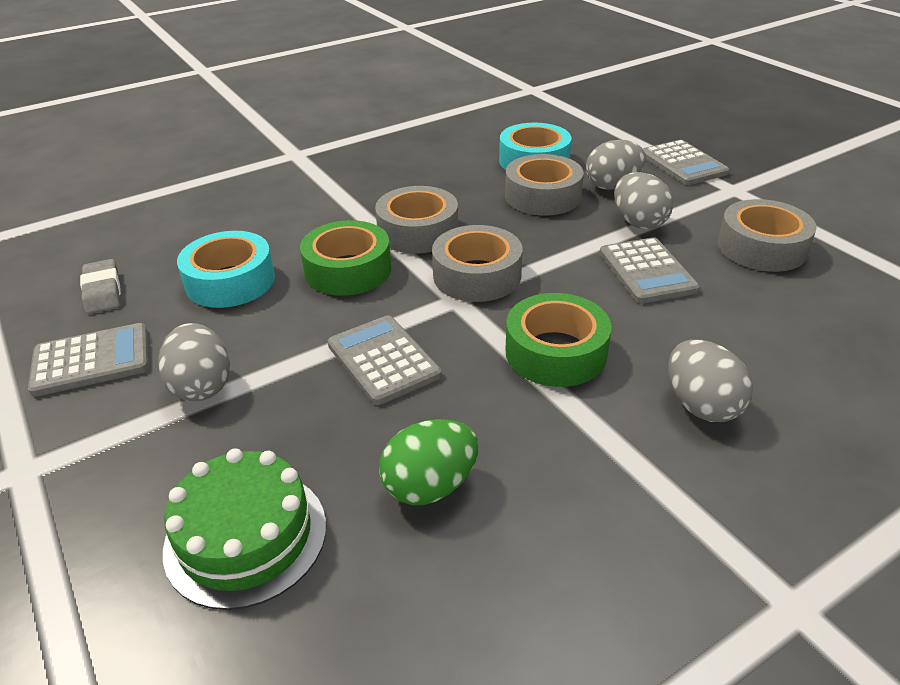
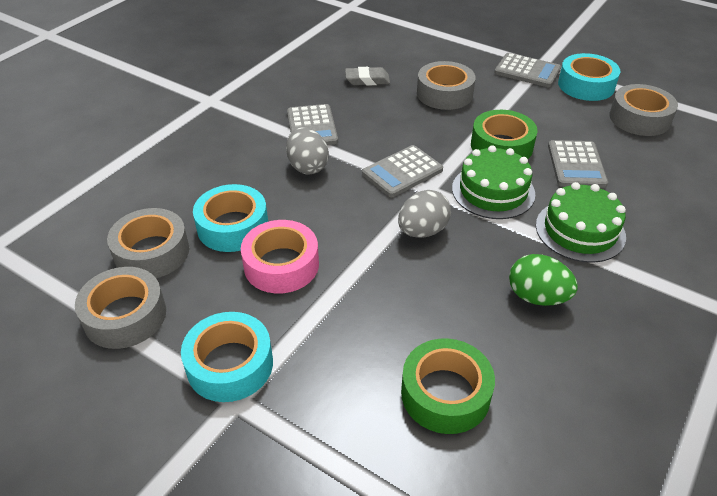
green cake: [163,448,326,610] = 1 -> [452,145,535,219] [536,182,626,263] = 2
grey egg: [158,323,230,401] [586,140,646,190] [614,172,673,229] [668,340,753,422] = 4 -> [286,127,329,175] [398,190,451,238] = 2
pink tape: none = 0 -> [241,220,319,293] = 1
turquoise tape: [177,231,275,308] [499,122,571,170] = 2 -> [181,312,273,402] [193,184,268,252] [558,53,620,101] = 3

